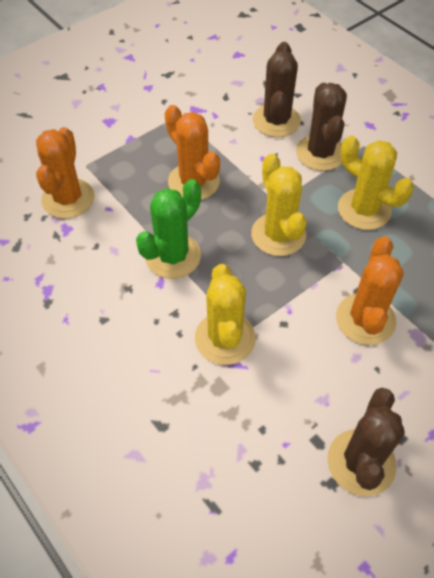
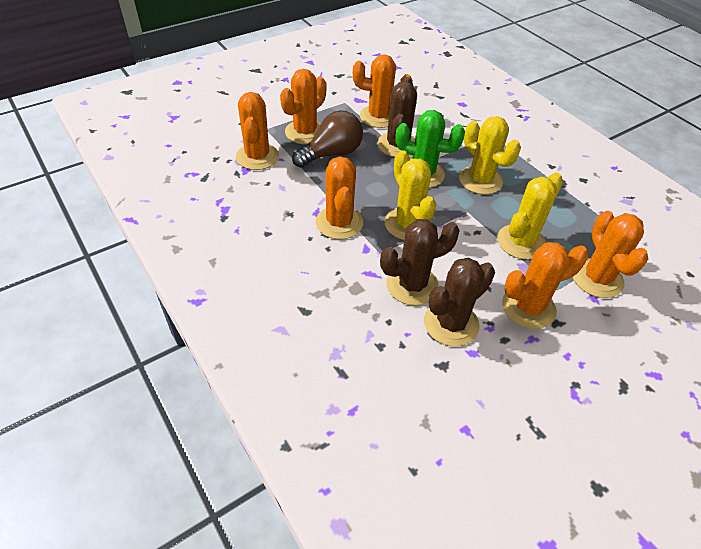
brown light bulb: none = 0 -> [292,111,363,168] = 1
orange cactus: [36,127,95,218] [164,105,220,200] [336,236,404,345] = 3 -> [236,92,279,170] [280,69,327,144] [316,156,363,239] [353,54,413,128] [502,242,588,329] [573,211,648,298] = 6

